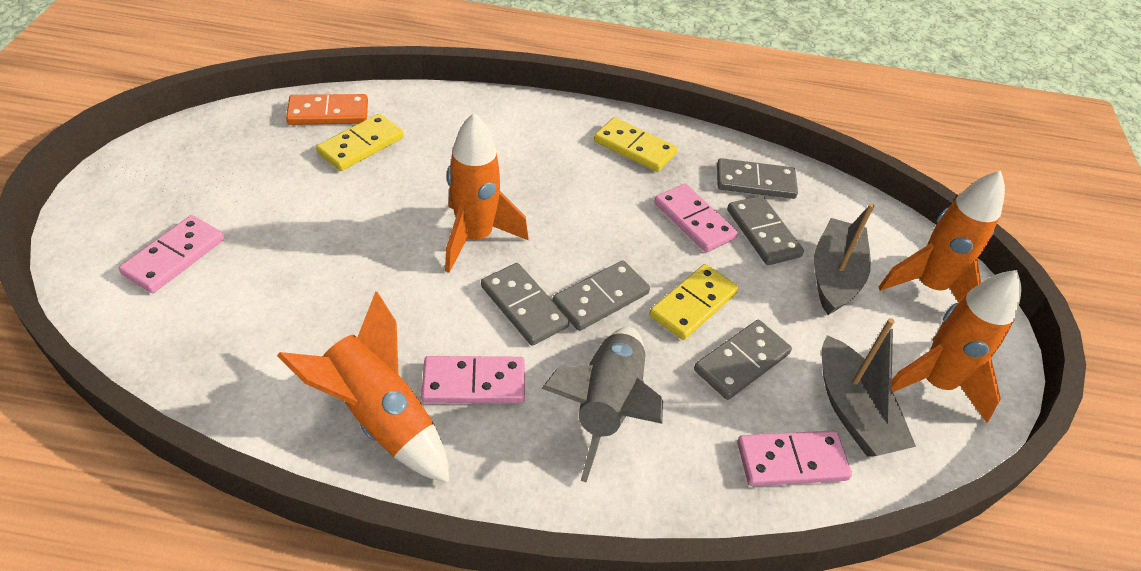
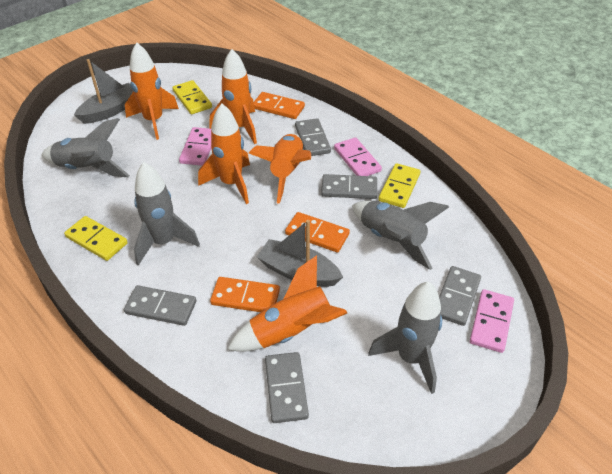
grey rocket: [541,327,663,482] = 1 -> [41,118,130,177] [134,162,200,265] [352,201,449,270] [368,282,442,394] = 4
orange domino: [286,94,368,125] = 1 -> [210,277,280,312] [254,92,305,119] [285,212,350,253] = 3
orange rocket: [277,291,449,483] [445,113,529,273] [879,170,1005,303] [891,270,1021,423] = 4 -> [125,42,179,140] [198,104,250,204] [209,49,257,144] [227,255,347,352] [249,134,311,204] = 5
pink domino: [119,215,224,293] [421,356,525,403] [654,184,738,253] [737,431,852,486] = 4 -> [179,127,211,166] [334,137,382,176] [470,289,514,353] = 3

